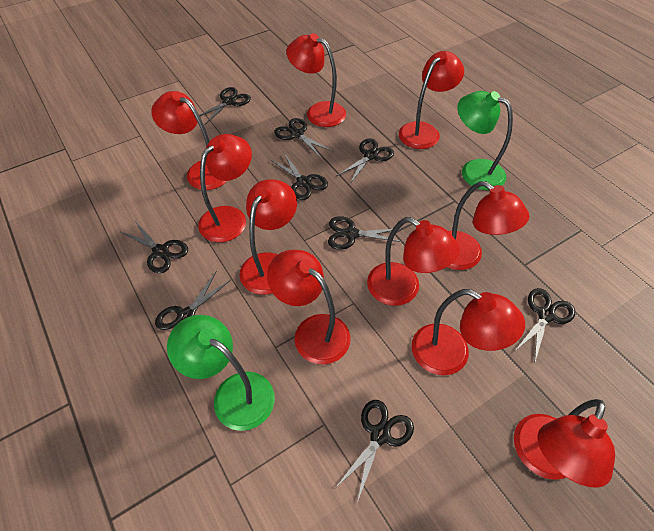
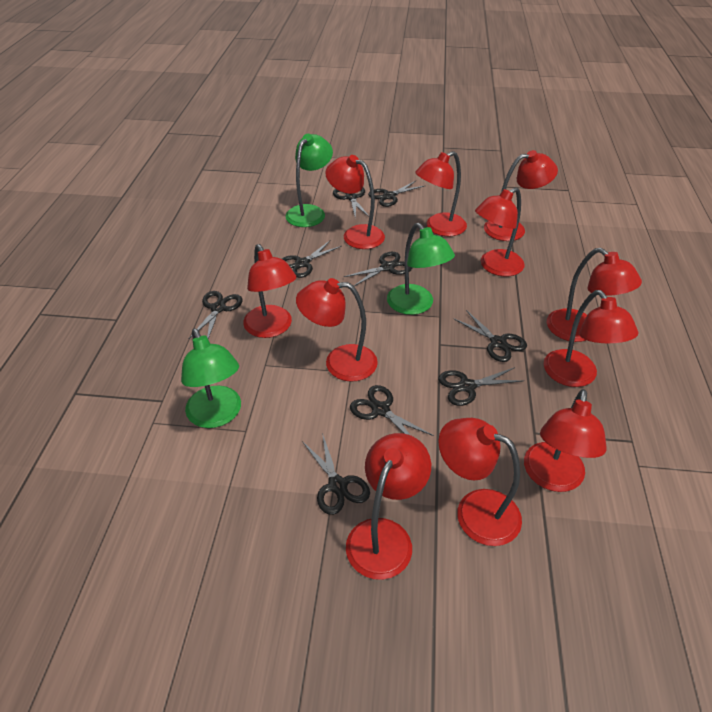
green lamp: [167,315,275,431] [458,91,513,190] = 2 -> [181,328,241,428] [285,134,333,227] [387,223,455,315] = 3
red lamp: [151,91,227,190] [198,134,252,242] [239,180,297,295] [267,250,351,364] [286,33,346,127] [367,217,460,306] [399,51,464,149] [411,289,525,375] [448,181,529,270] [514,399,615,488] = 10 -> [243,244,297,338] [296,278,378,382] [325,155,385,249] [346,433,431,580] [415,151,467,236] [438,418,522,546] [475,187,525,276] [484,150,558,241] [524,389,607,492] [544,290,638,387] [547,248,642,342] = 11

